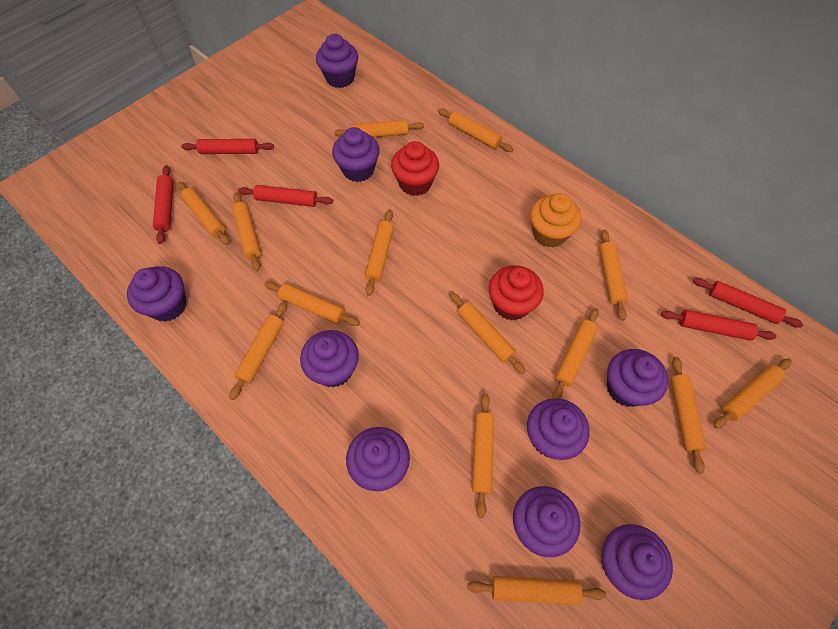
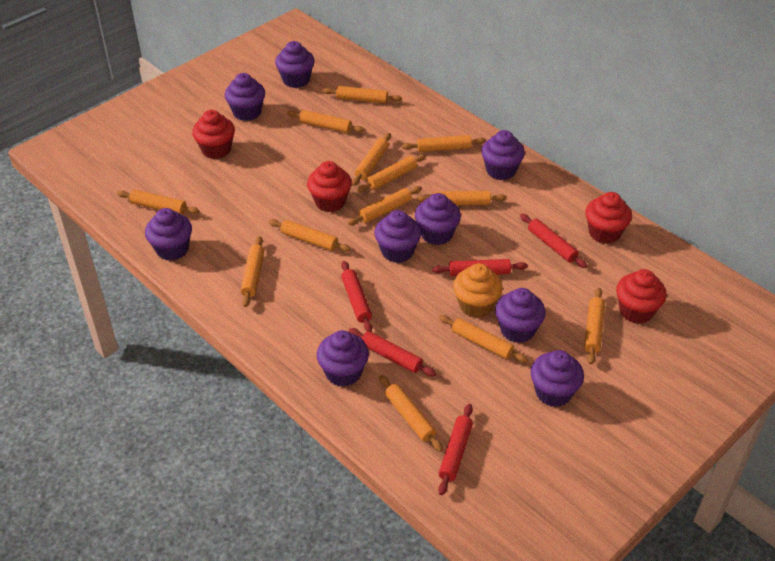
orange rolling pin: [177,181,230,245] [230,302,287,400] [232,192,261,271] [265,282,360,326] [334,119,424,137] [365,210,394,296] [438,109,513,152] [450,292,525,374] [467,576,606,605] [472,394,494,518] [552,308,599,399] [599,229,628,321] [671,357,706,474] [713,358,792,429] = 14 -> [117,190,199,215] [241,236,264,307] [268,219,351,252] [287,110,365,133] [323,86,402,104] [348,186,422,225] [352,133,391,186] [357,154,426,192] [379,375,443,452] [402,135,486,152] [417,191,507,205] [439,315,528,363] [584,288,605,364] = 13
red cupcake: [391,141,439,196] [489,265,544,321] = 2 -> [192,110,235,159] [307,161,352,212] [585,192,632,244] [616,269,666,324] = 4

